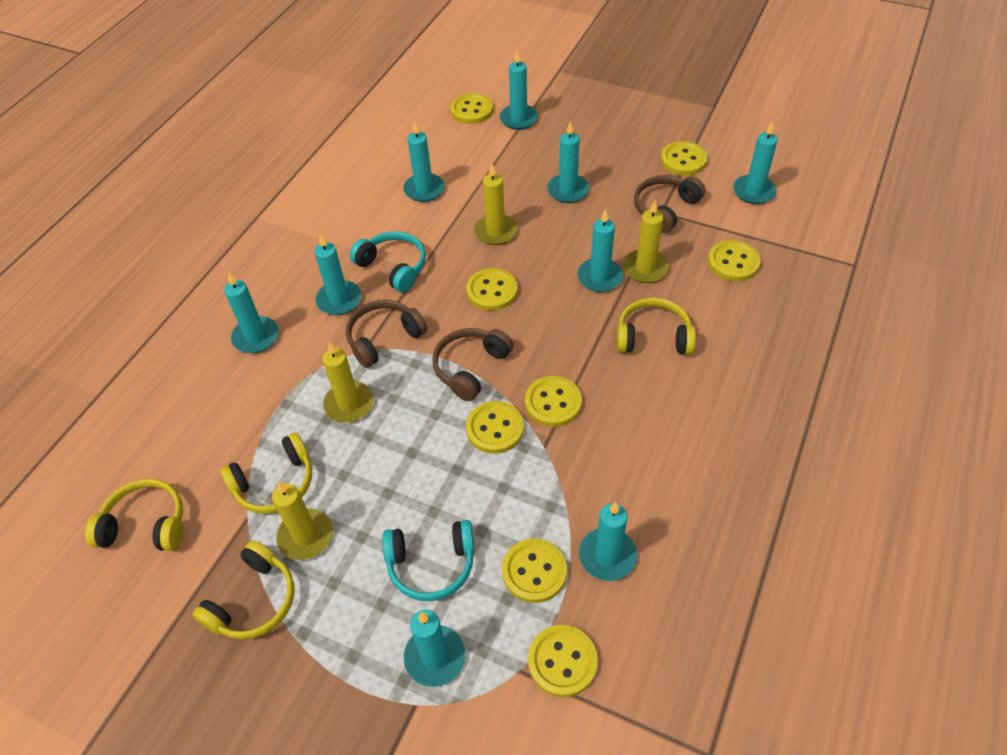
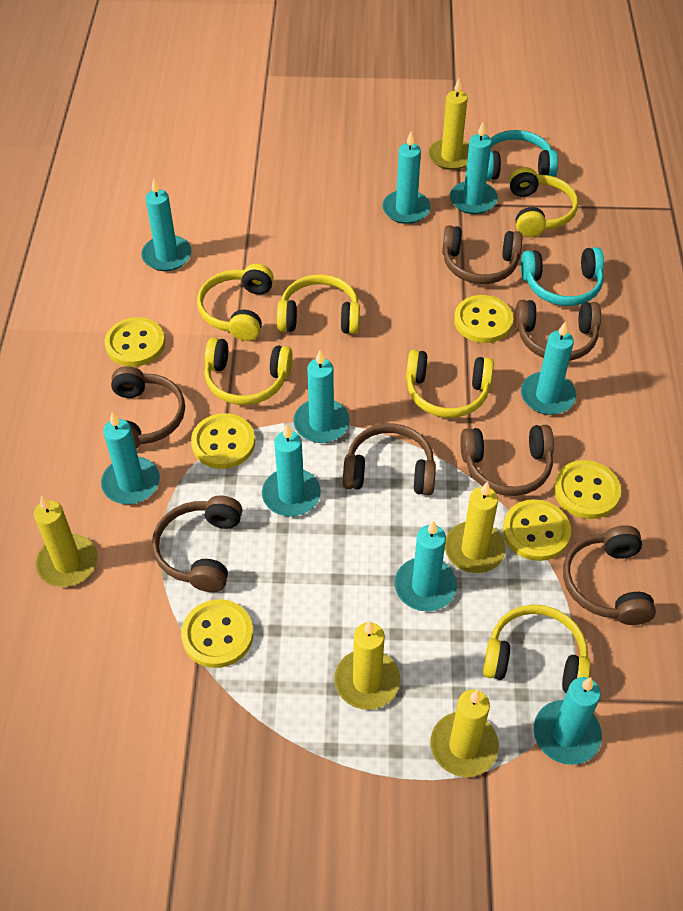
brown headphones: [346,300,427,368] [432,328,513,401] [634,175,705,233] = 3 -> [111,366,185,449] [152,496,242,592] [343,423,436,495] [442,225,522,284] [460,425,554,496] [515,300,601,361] [563,525,656,625] = 7
yellow button: [450,93,493,124] [466,268,518,311] [466,401,524,454] [502,539,567,603] [525,376,582,427] [528,625,598,697] [661,141,708,175] [708,240,761,281] = 8 -> [104,317,165,367] [181,599,253,668] [191,413,255,469] [454,295,513,343] [503,499,571,561] [554,460,621,519] = 6
yellow candle: [272,481,333,560] [322,342,374,423] [474,164,517,245] [623,201,669,283] = 4 -> [34,495,98,587] [334,621,400,710] [428,79,469,170] [430,689,499,777] [445,482,506,573] = 5
yellow headphones: [85,479,183,551] [192,541,294,640] [220,433,312,514] [616,298,696,354] = 4 -> [197,264,274,341] [204,338,293,405] [277,274,360,334] [406,350,494,418] [483,605,591,693] [509,167,578,237] = 6

